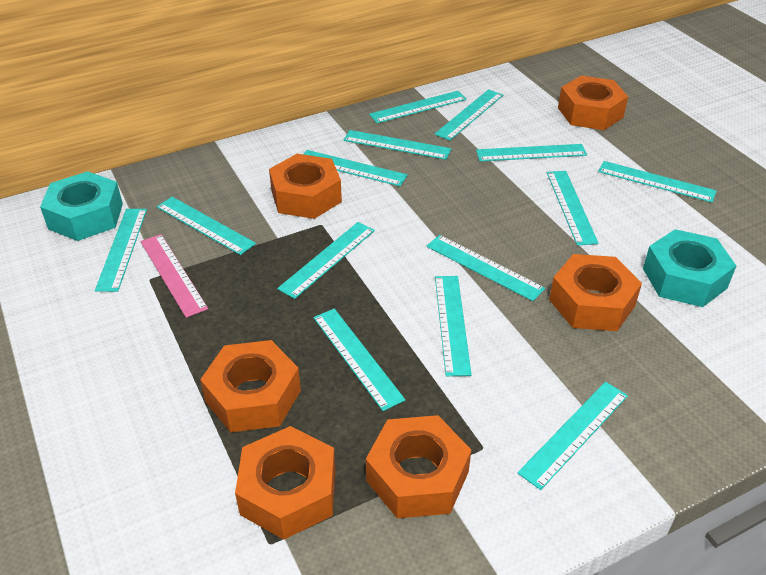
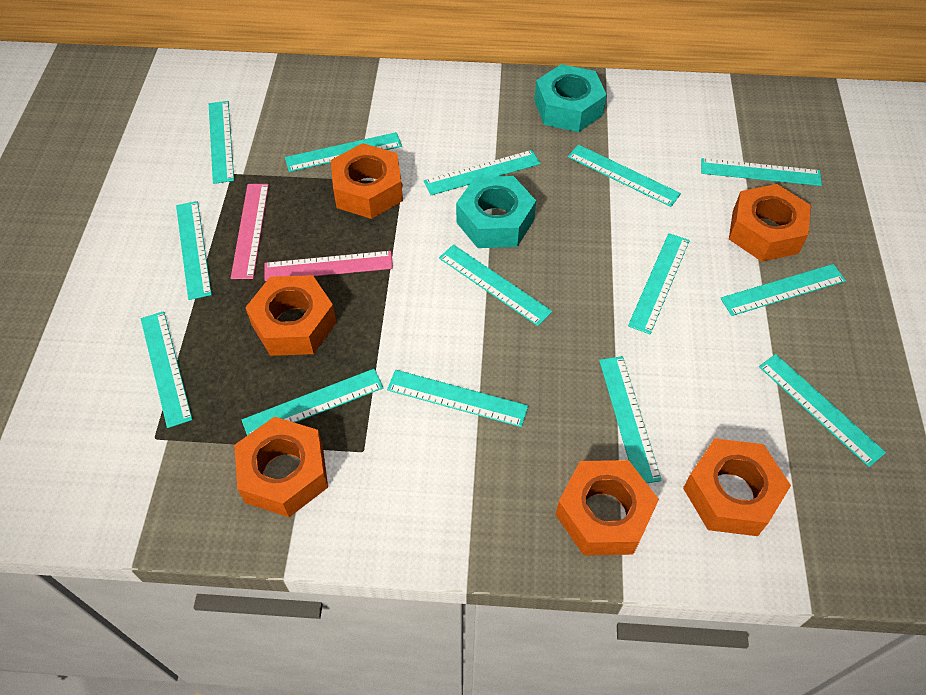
pink ruler: [140,234,208,318] = 1 -> [231,184,269,279] [264,251,393,281] = 2

